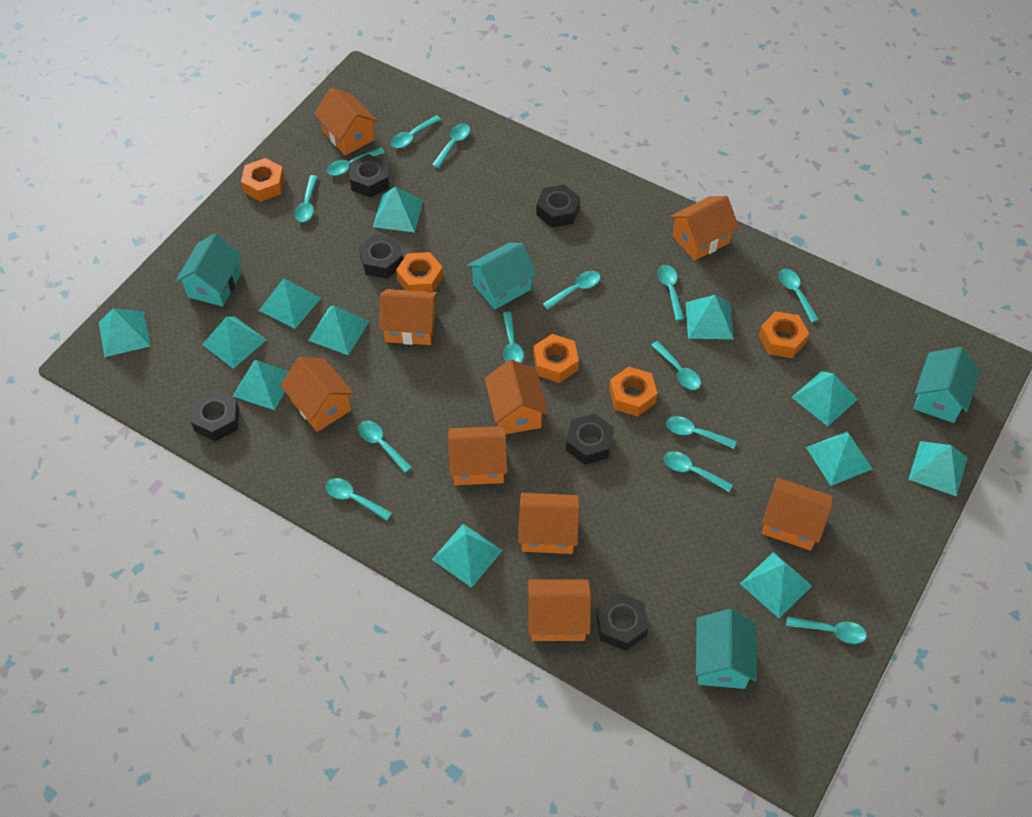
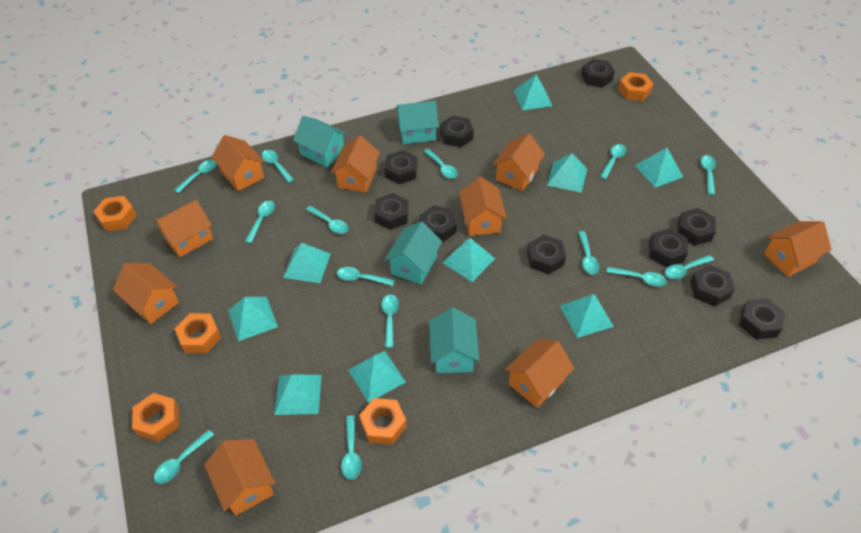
black nut: [191,390,239,442] [349,154,389,197] [359,234,403,279] [536,184,580,227] [566,413,614,465] [596,592,649,651] = 6 -> [374,193,409,230] [384,150,418,185] [420,205,457,242] [440,116,474,147] [527,235,566,274] [581,59,615,88] [649,228,688,267] [677,208,716,246] [690,265,735,306] [739,298,785,340] = 10
turquoise pyramid: [99,308,150,357] [202,316,266,369] [233,360,289,410] [259,278,321,329] [308,305,369,355] [373,187,423,232] [432,524,503,588] [686,295,734,339] [740,552,812,618] [791,371,858,426] [806,431,872,486] [908,441,968,496] = 12 -> [228,297,278,341] [274,374,321,415] [283,243,330,283] [348,351,406,403] [443,238,495,282] [514,75,552,110] [547,154,587,193] [560,294,614,338] [635,148,683,188] = 9

